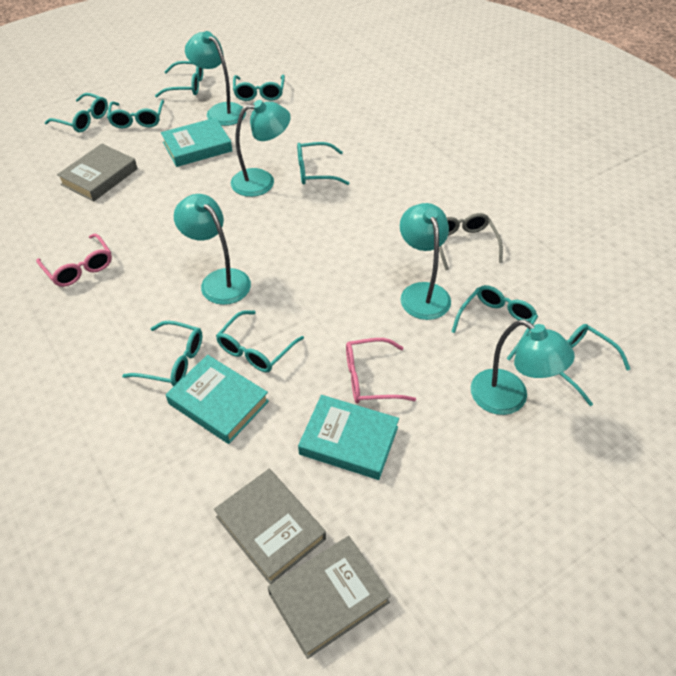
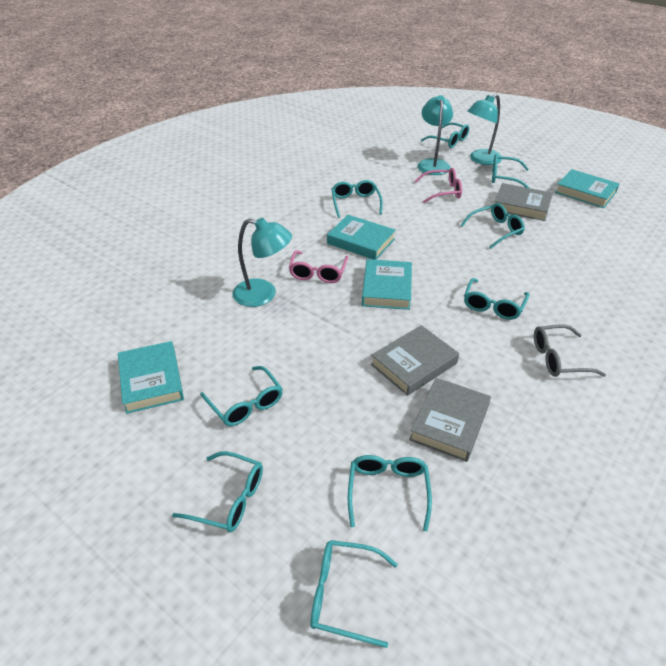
turquoise book: [161,118,232,167] [166,355,269,444] [298,395,399,480] = 3 -> [118,341,184,414] [327,215,396,260] [362,259,412,310] [555,169,620,208] = 4
turquoise lamp: [174,194,251,305] [185,31,246,126] [231,100,291,197] [400,203,451,320] [471,320,575,415] = 5 -> [233,218,292,307] [418,95,453,175] [467,94,502,165] = 3

